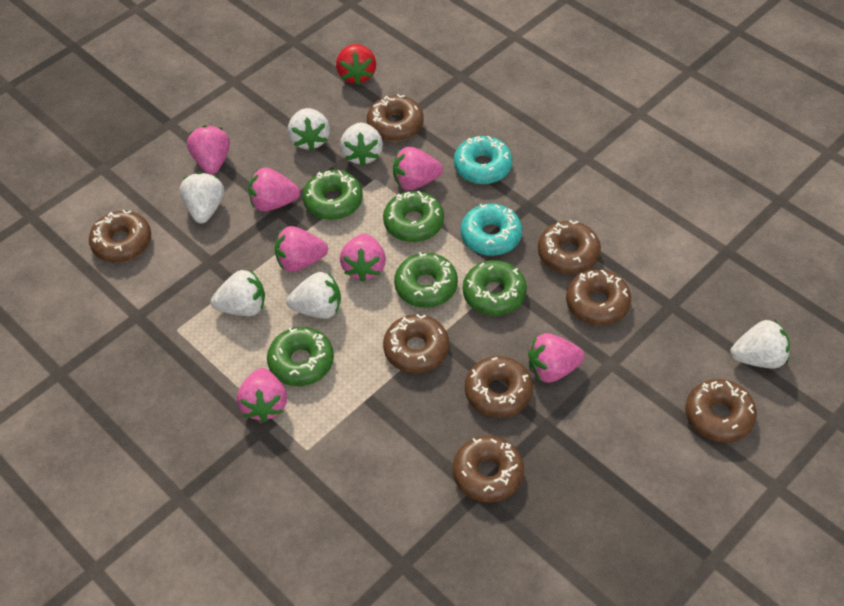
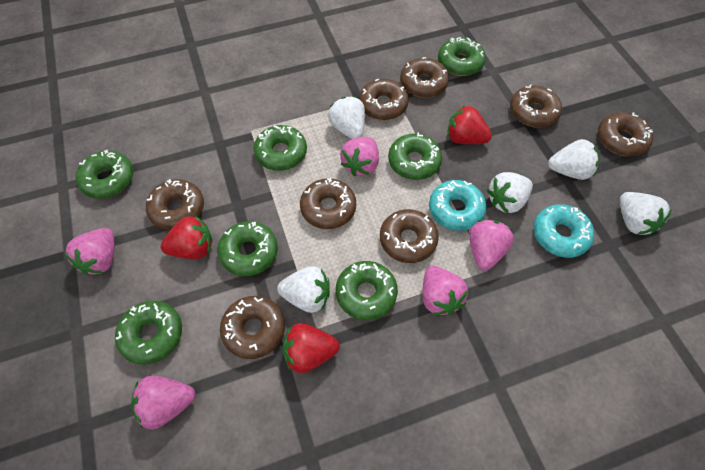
green donut: [267,327,334,386] [303,170,363,220] [383,191,444,242] [394,252,458,308] [463,260,527,316] = 5 -> [76,150,134,199] [115,301,182,365] [218,221,278,276] [253,125,307,171] [336,261,398,320] [388,132,442,180] [438,37,486,76] = 7
pink strawberry: [187,125,230,175] [237,368,287,422] [248,168,300,212] [275,226,328,272] [340,234,386,282] [393,147,443,190] [528,333,585,383] = 7 -> [64,228,114,276] [131,376,195,429] [340,137,379,176] [423,266,468,315] [469,220,514,271] = 5
red strawberry: [336,44,376,85] = 1 -> [160,216,212,259] [283,323,340,373] [447,105,492,144] = 3
white strawberry: [180,172,224,224] [211,270,265,316] [286,272,341,319] [288,108,330,151] [340,123,383,166] [730,320,790,368] = 6 -> [277,266,329,313] [328,97,365,139] [487,172,533,213] [548,139,599,180] [620,192,672,235] = 5

